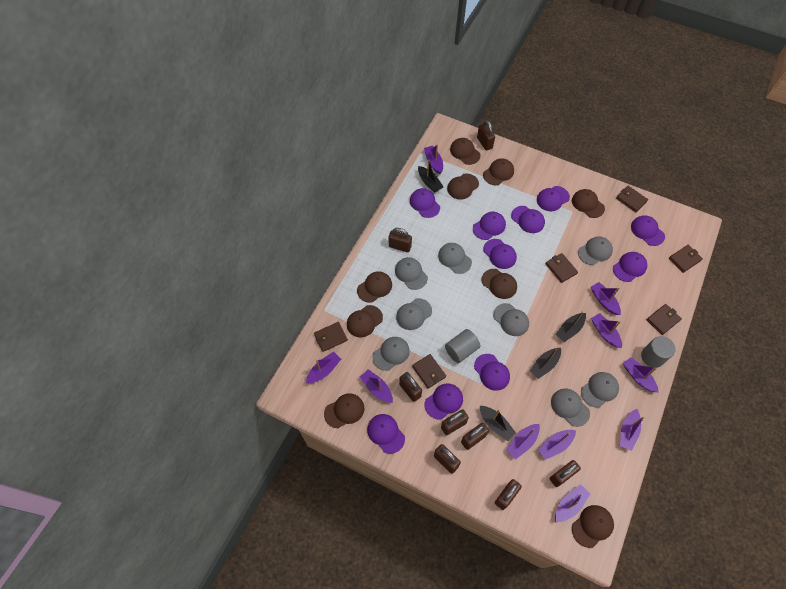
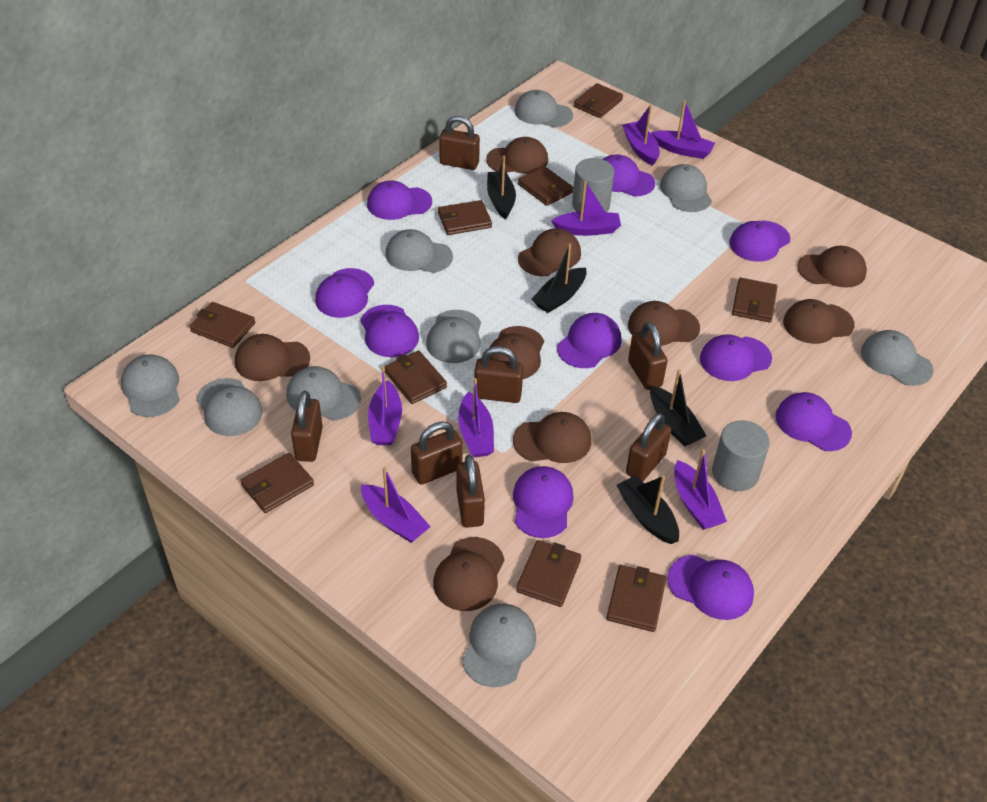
brown padlock: [389,228,412,252] [399,372,422,402] [434,444,461,474] [441,409,469,435] [461,423,489,450] [477,120,495,150] [495,479,522,510] [550,460,581,487] = 8 -> [291,391,323,462] [411,422,463,485] [439,116,480,170] [456,455,485,528] [474,346,523,403] [626,413,671,481] [628,322,668,390] = 7
brown wallet: [314,322,348,352] [412,354,446,389] [546,253,578,283] [616,186,648,212] [646,304,682,335] [669,245,703,273] = 6 -> [189,302,255,348] [241,453,314,513] [384,350,447,404] [438,200,492,235] [516,540,581,607] [518,166,573,206] [574,83,623,118] [607,565,666,632] [732,278,777,323] = 9
grey cap: [373,337,410,371] [395,257,428,290] [396,298,432,330] [438,243,472,274] [493,303,529,336] [551,388,590,427] [578,236,613,265] [581,372,619,408] = 8 -> [121,354,180,417] [196,378,263,436] [286,366,361,421] [385,229,453,273] [426,310,481,363] [462,604,536,687] [515,90,573,128] [660,164,712,212] [861,330,934,386] = 9
purple boat: [306,352,341,383] [360,369,393,403] [424,144,443,174] [506,424,540,459] [538,430,576,460] [555,484,590,522] [591,282,621,315] [591,313,622,348] [620,409,644,451] [623,357,658,393] = 10 -> [361,467,431,543] [368,367,402,445] [458,378,494,457] [551,181,621,236] [622,104,660,166] [651,100,715,159] [674,449,727,530] = 7

